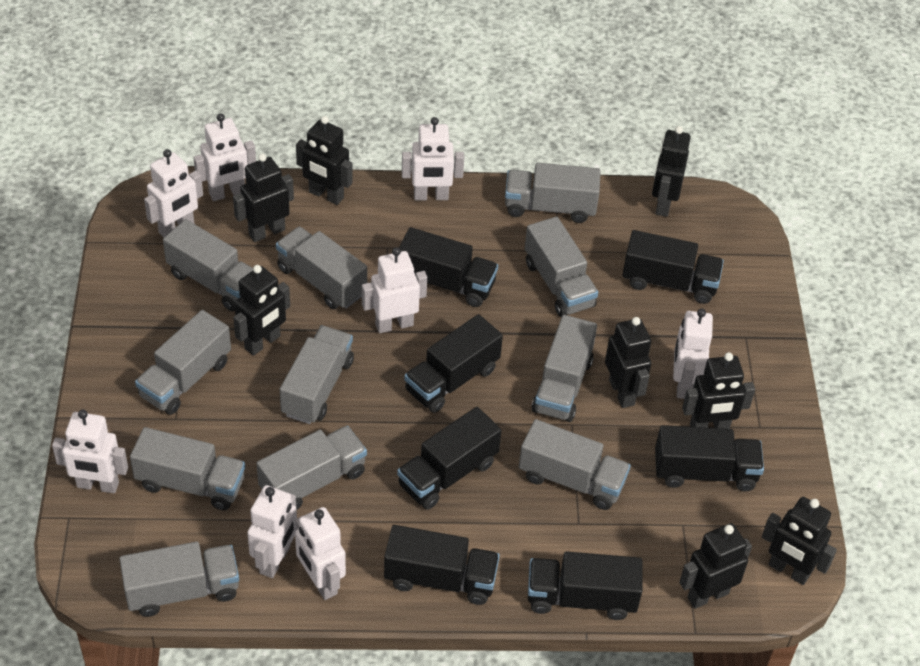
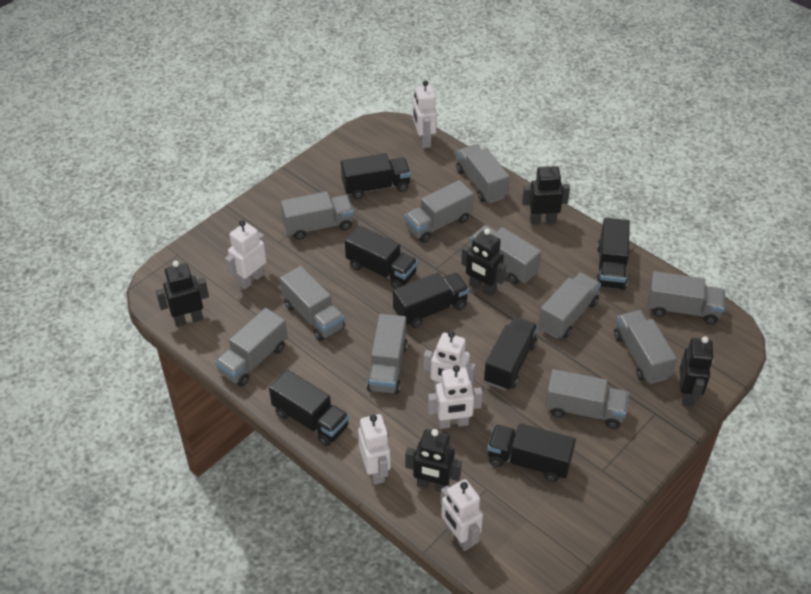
black robot: [233,153,294,242] [233,265,290,356] [296,116,353,205] [605,317,651,408] [652,126,691,217] [679,523,752,609] [682,352,755,429] [762,497,837,585] = 8 -> [156,261,209,327] [405,429,462,492] [461,229,506,296] [522,161,570,225] [680,336,714,407] = 5
white robot: [52,409,128,493] [144,149,203,238] [193,113,256,201] [247,485,297,578] [295,507,346,600] [362,247,427,333] [402,117,464,201] [673,309,713,399] = 8 -> [225,220,266,289] [358,414,391,485] [413,80,437,148] [423,331,476,390] [428,365,483,429] [440,479,483,551] = 6

